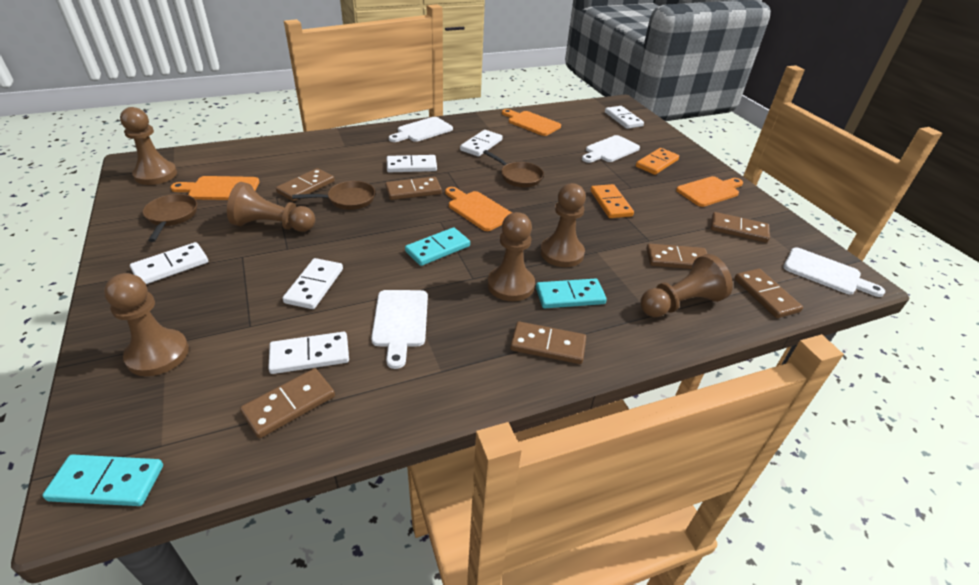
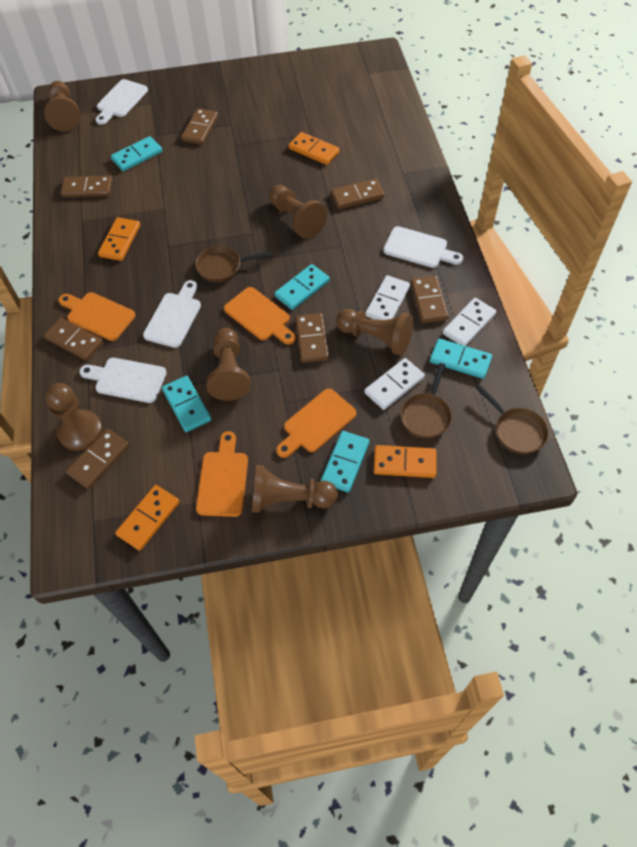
orange domino: [591,184,634,218] [636,148,679,175] = 2 -> [98,217,140,261] [115,485,180,551] [289,132,340,165] [374,445,436,478] = 4
turquoise domino: [42,455,163,506] [405,227,470,266] [536,279,607,308] = 3 -> [111,136,163,171] [162,376,211,432] [274,264,330,310] [321,431,370,493] [430,338,492,379] = 5
white domino: [130,242,208,284] [268,332,349,374] [283,258,343,309] [387,155,437,172] [460,130,503,156] [605,106,644,129] = 6 -> [364,358,425,410] [365,275,410,320] [443,298,497,346] = 3

